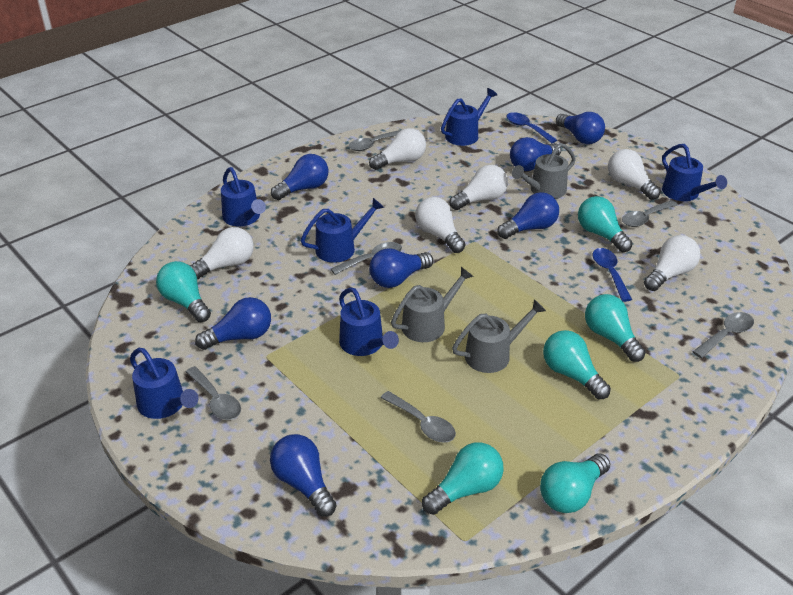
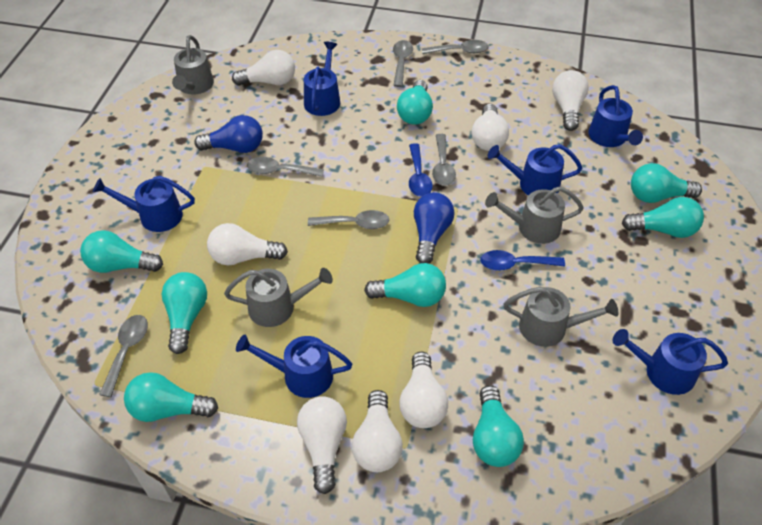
blue light bulb: [195,297,271,350] [270,434,337,517] [271,154,328,200] [369,248,433,288] [497,192,559,239] [510,137,561,171] [556,112,605,144] = 7 -> [194,115,263,153] [414,192,454,264] = 2
grey watering can: [391,267,474,342] [452,299,546,373] [512,143,576,199] = 3 -> [172,35,214,95] [224,268,333,327] [485,186,584,244] [503,287,618,347] = 4
turquoise light bulb: [156,261,211,322] [422,442,503,515] [540,454,610,513] [543,330,611,399] [578,196,633,252] [585,294,646,362] = 6 -> [80,230,163,273] [124,372,218,422] [162,272,207,354] [364,263,446,307] [397,80,433,125] [473,385,524,467] [622,197,704,238] [631,163,702,203] = 8
white light bulb: [189,227,254,279] [369,128,426,170] [415,197,465,253] [449,165,508,210] [608,149,661,200] [644,235,700,291] = 6 -> [207,223,288,265] [232,50,295,86] [297,396,347,494] [352,390,403,472] [399,352,448,428] [472,104,509,151] [552,70,589,131] = 7

